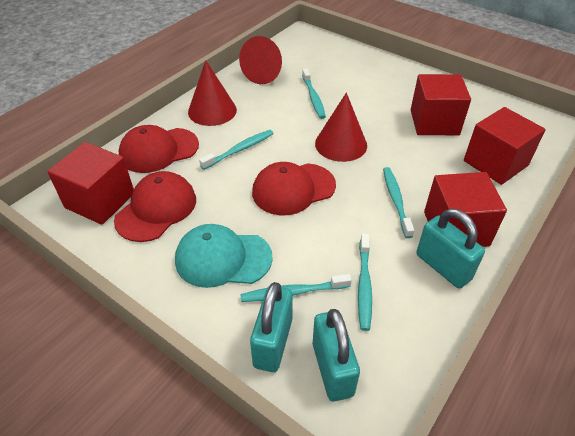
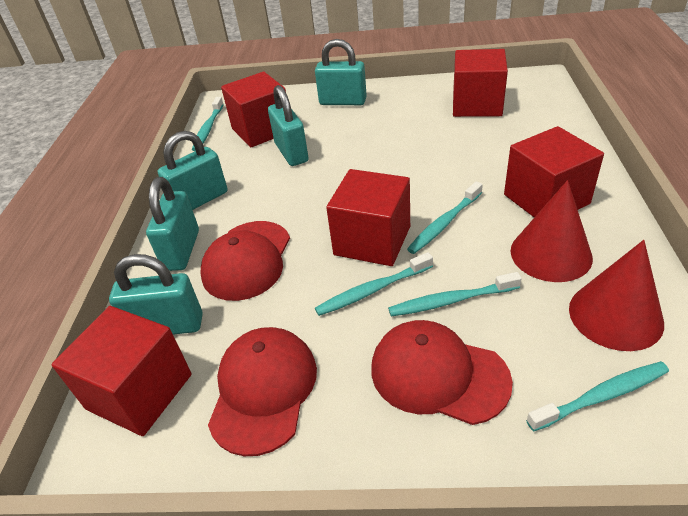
red cone: [188,60,237,126] [239,36,282,84] [315,93,367,162] = 3 -> [511,180,593,282] [569,240,664,351] = 2
red cube: [47,142,134,225] [411,74,471,135] [424,172,507,247] [464,107,546,185] = 4 -> [51,306,192,436] [221,72,286,147] [326,169,410,266] [453,49,508,117] [504,126,604,217] = 5
turquoise cap: [175,224,273,288] = 1 -> none = 0
turquoise padlock: [250,282,293,372] [313,309,360,402] [416,208,485,288] = 3 -> [109,254,203,335] [146,177,199,271] [158,131,227,210] [268,85,309,166] [315,39,367,105] = 5

